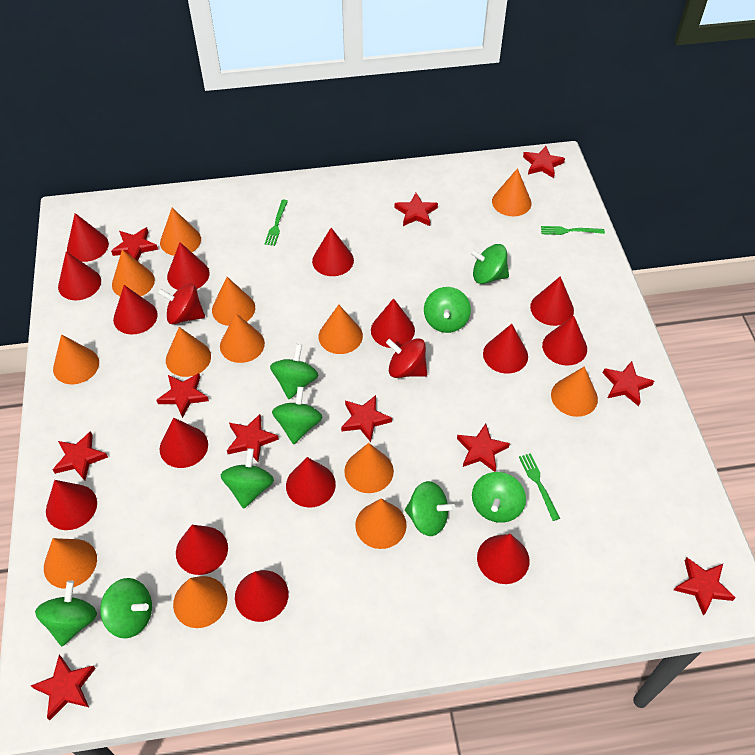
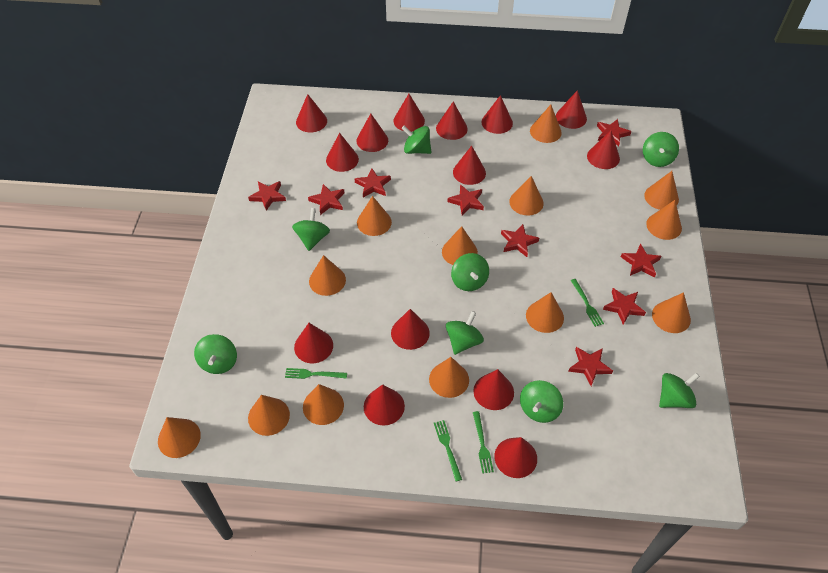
green fork: [265,200,288,246] [519,453,560,521] [541,226,605,235] = 3 -> [285,368,347,379] [434,420,462,482] [473,411,494,474] [570,279,604,327] = 4
green spinning top: [35,580,97,646] [100,578,152,638] [221,448,274,509] [270,344,319,399] [272,386,323,444] [405,481,455,536] [424,287,471,333] [470,244,509,284] [472,472,526,523] = 9 -> [194,334,237,374] [292,208,330,251] [402,126,431,154] [446,311,484,355] [451,253,489,291] [520,380,563,423] [643,132,679,167] [659,373,700,408] = 8
red cone: [46,480,97,530] [58,251,101,300] [67,213,109,262] [113,285,158,334] [160,418,208,468] [167,242,210,290] [176,525,228,575] [235,570,289,622] [286,457,336,508] [312,228,354,276] [371,298,415,348] [477,534,529,584] [483,324,528,374] [530,276,574,326] [542,316,587,365] = 15 -> [294,323,333,363] [296,94,327,132] [326,133,359,172] [357,114,388,152] [364,384,405,425] [391,309,430,350] [394,94,425,132] [436,101,468,140] [453,146,486,185] [473,369,514,410] [482,95,513,134] [494,437,537,478] [556,90,587,129] [587,131,620,169] = 14
red spinning top: [157,283,205,325] [386,338,427,378] = 2 -> none = 0
red star: [31,655,96,720] [53,431,108,481] [111,227,158,261] [156,373,209,418] [227,414,279,462] [341,395,392,442] [395,193,438,226] [457,424,510,472] [523,146,565,178] [603,361,654,406] [674,558,736,616] = 11 -> [248,181,286,211] [308,184,344,215] [355,168,391,198] [448,184,484,215] [501,224,539,257] [568,347,613,386] [597,119,632,147] [603,288,646,325] [621,244,661,278] = 9

